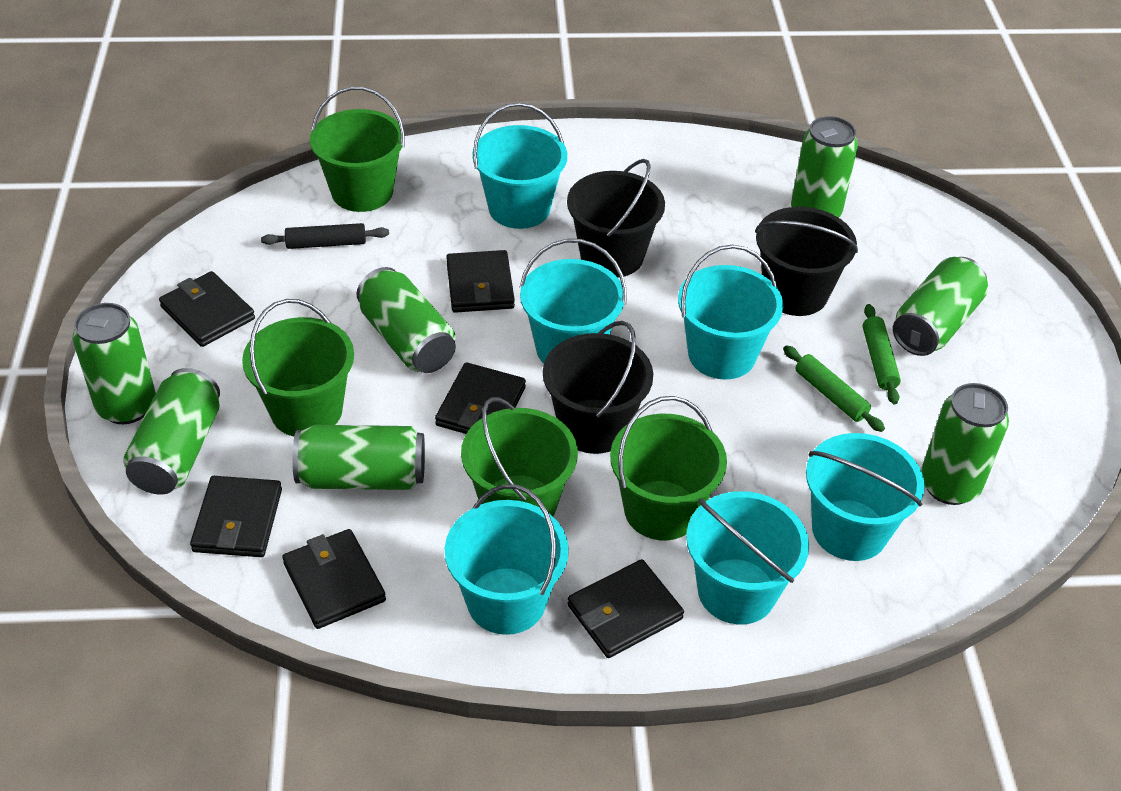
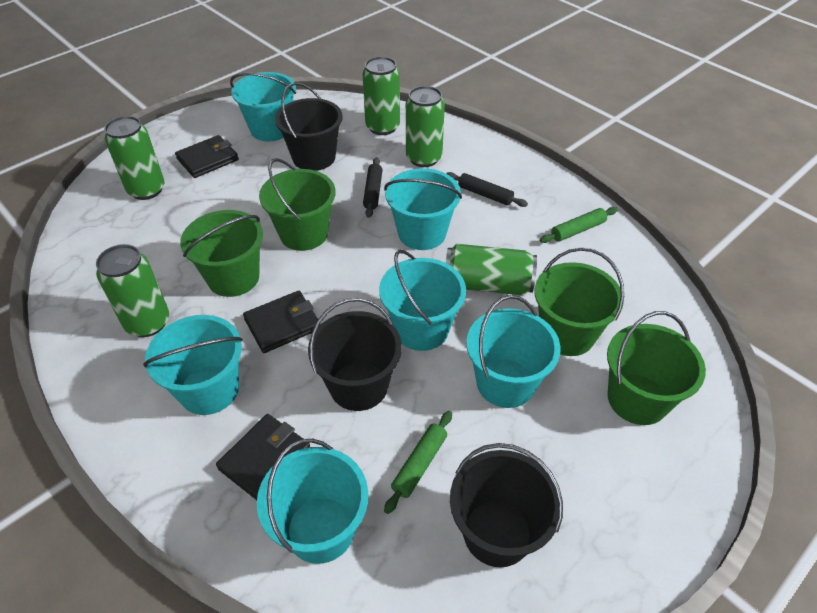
black rolling pin: [261,223,389,249] = 1 -> [363,157,382,218] [446,172,528,207] = 2
black wallet: [159,271,255,347] [190,476,282,557] [282,529,386,629] [435,362,526,434] [446,250,515,313] [567,559,684,658] = 6 -> [175,135,239,178] [216,414,310,500] [243,291,320,353] = 3
green can: [73,303,156,424] [123,368,220,495] [292,425,425,490] [357,267,456,373] [791,116,858,218] [893,257,988,356] [921,383,1009,505] = 7 -> [96,244,169,337] [104,116,165,200] [362,56,400,135] [406,86,445,167] [446,244,537,295] = 5

